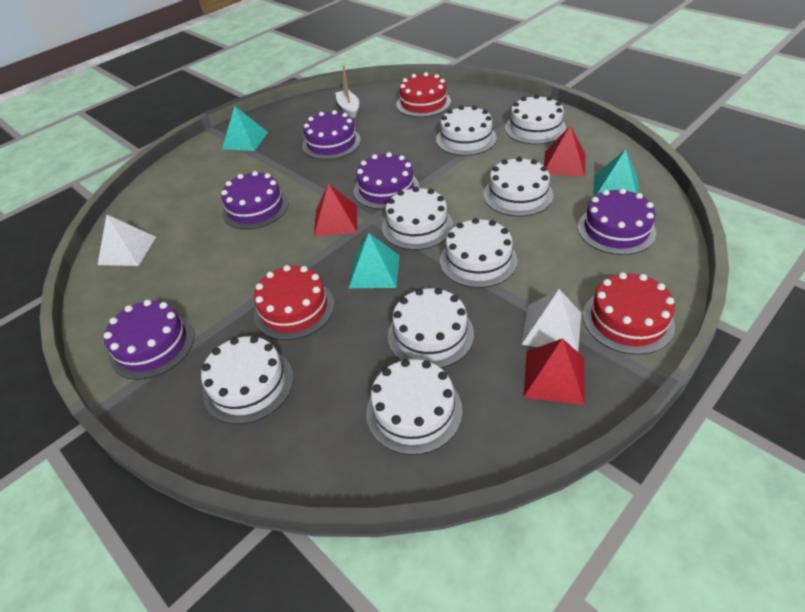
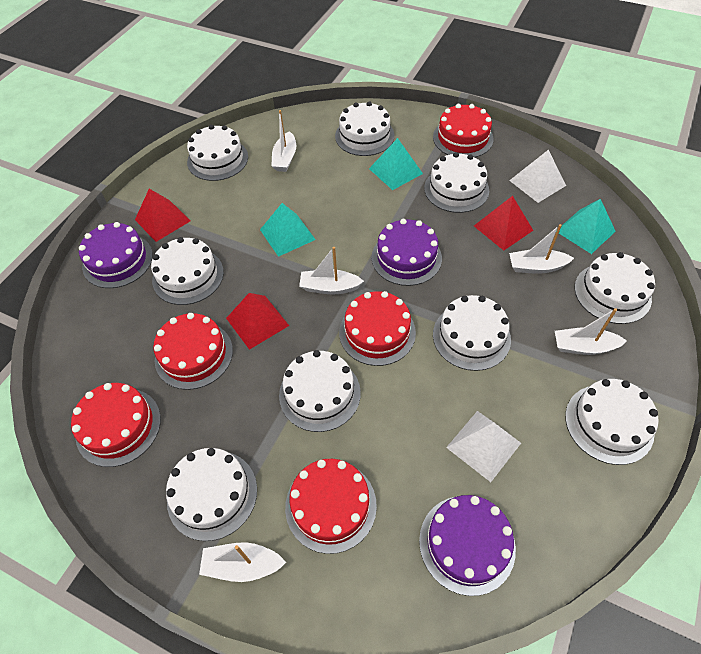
purple cake: [104,300,195,380] [221,171,289,229] [302,110,361,160] [354,152,419,209] [578,188,656,255] = 5 -> [79,222,153,288] [372,219,442,286] [419,495,516,596] = 3
red cake: [254,265,334,340] [396,72,451,117] [583,272,675,355] = 3 -> [71,383,161,467] [153,313,233,390] [285,459,377,554] [339,291,416,366] [433,104,494,157] = 5
white boat: [335,66,359,118] = 1 -> [199,542,286,582] [271,110,296,172] [299,247,364,294] [509,224,574,274] [555,308,627,355] = 5
white cake: [201,336,294,424] [366,359,463,455] [382,187,453,250] [388,288,474,368] [436,106,497,156] [440,218,517,288] [483,157,553,217] [505,95,566,144] = 8 -> [151,237,224,305] [166,448,257,541] [187,125,248,181] [279,350,361,432] [335,101,395,156] [424,152,489,213] [433,295,511,371] [565,379,659,465] [574,252,655,324] = 9

